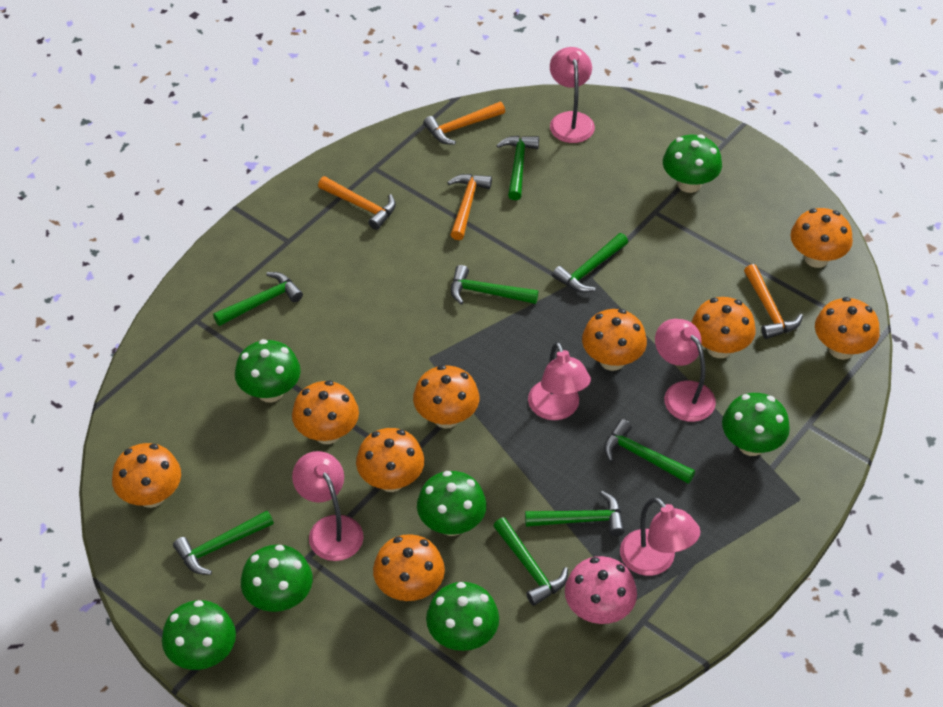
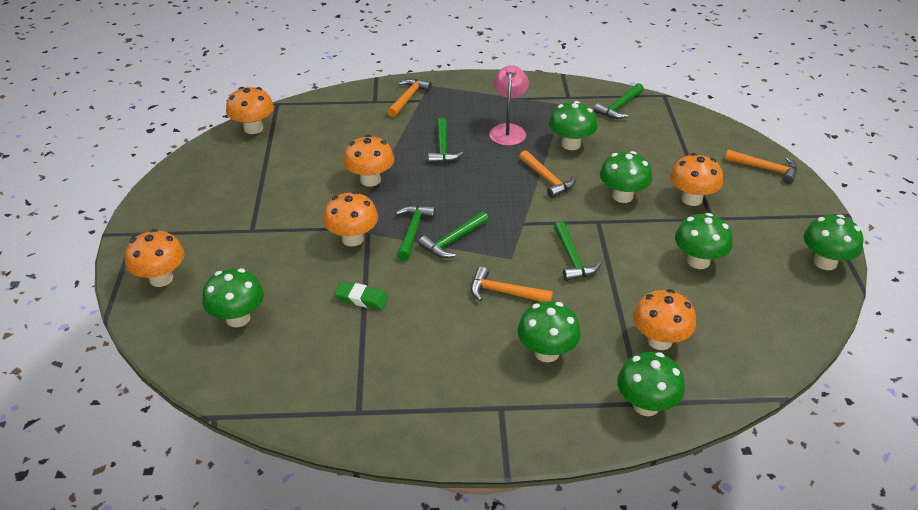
green eraser: none = 0 -> [334,282,388,310] = 1
green hammer: [173,511,274,575] [213,272,303,326] [451,265,538,305] [493,517,568,606] [496,136,539,200] [525,491,625,536] [552,233,628,293] [604,419,695,484] = 8 -> [396,205,435,261] [418,212,489,258] [428,118,463,163] [554,221,601,281] [594,83,644,119] = 5
orange mushroom: [112,443,181,508] [292,381,359,444] [356,428,424,492] [373,534,445,601] [413,365,479,429] [582,309,647,371] [691,297,756,358] [791,208,853,268] [815,297,880,360] = 9 -> [125,229,185,287] [226,87,274,134] [323,191,378,247] [343,135,394,187] [633,289,696,350] [670,153,723,206] = 6
pink lamp: [292,451,364,561] [528,342,591,420] [550,47,595,143] [620,497,700,576] [655,319,716,422] = 5 -> [489,65,529,146] = 1
pink mushroom: [565,556,637,624] = 1 -> none = 0

